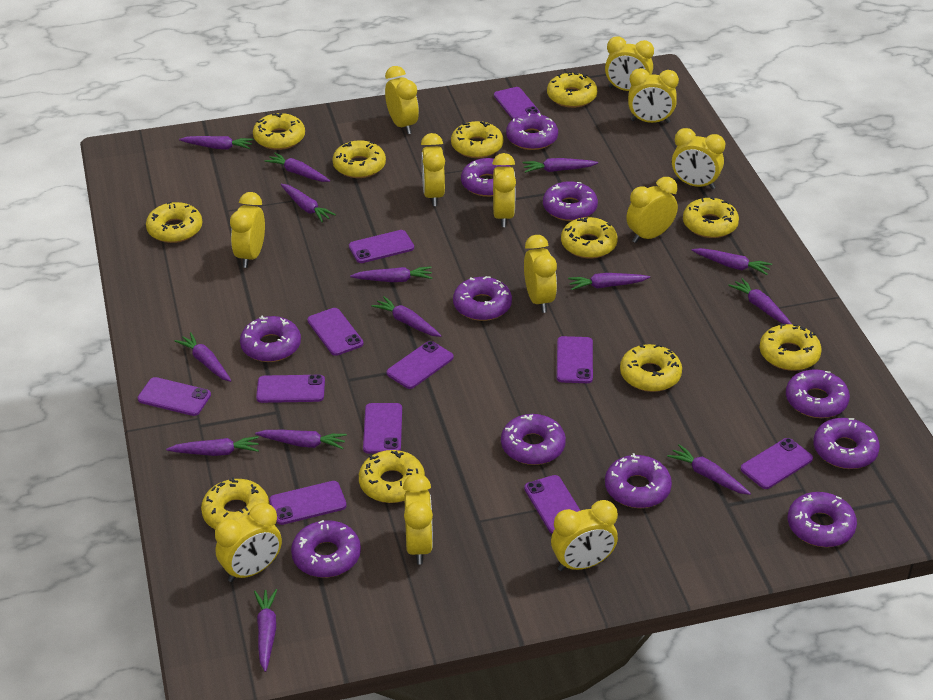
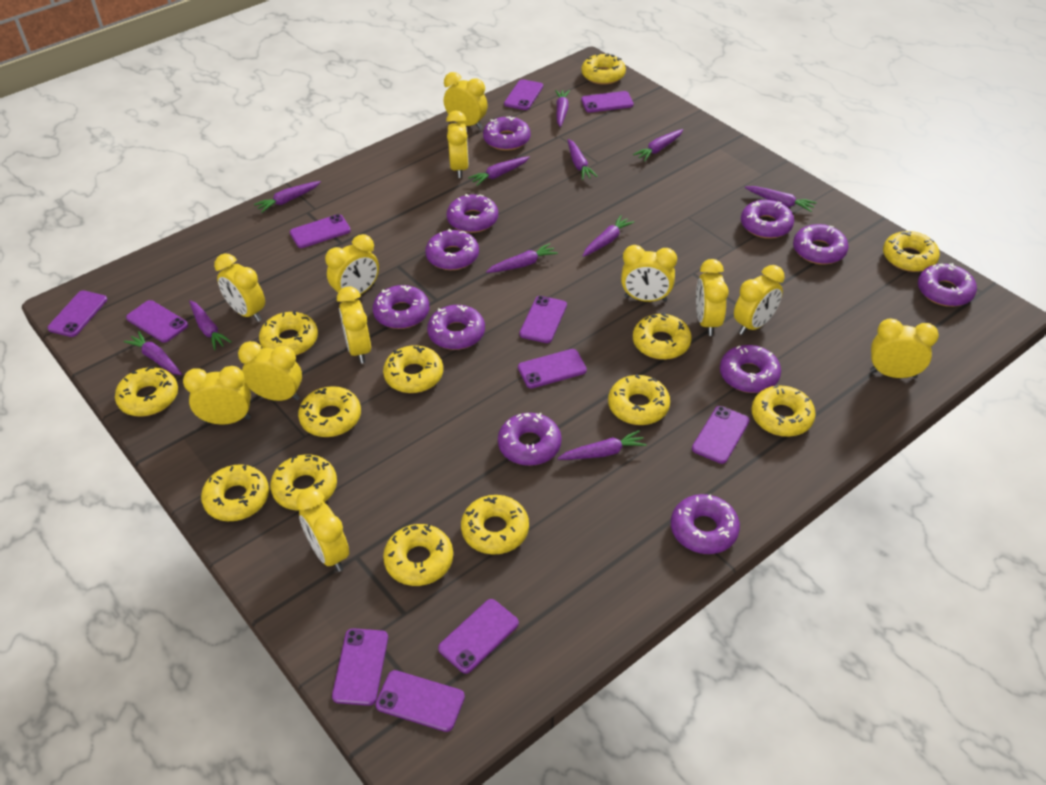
purple carrot: [166,436,259,456] [175,332,232,382] [179,136,254,150] [254,589,277,672] [255,430,347,449] [265,153,330,182] [281,184,336,222] [350,267,432,282] [371,296,442,337] [523,158,598,173] [568,273,650,290] [667,444,751,495] [692,248,772,275] [728,278,792,324] = 14 -> [124,331,182,375] [189,300,232,350] [254,181,321,213] [468,156,530,186] [486,243,558,273] [555,90,570,127] [557,430,647,460] [568,139,598,180] [583,215,634,257] [633,129,683,161] [745,186,817,212] = 11
yellow donut: [146,202,202,243] [201,477,269,529] [253,113,305,150] [332,140,386,178] [359,450,425,503] [451,121,503,158] [547,72,597,108] [561,217,618,259] [620,344,682,392] [683,196,739,238] [760,324,822,371] = 11 -> [115,367,178,417] [201,464,269,521] [259,311,318,355] [270,454,337,510] [298,386,361,437] [383,345,443,393] [383,524,453,586] [461,495,529,555] [581,53,626,85] [608,374,670,425] [633,312,692,360] [751,385,816,437] [883,231,940,272] = 13

